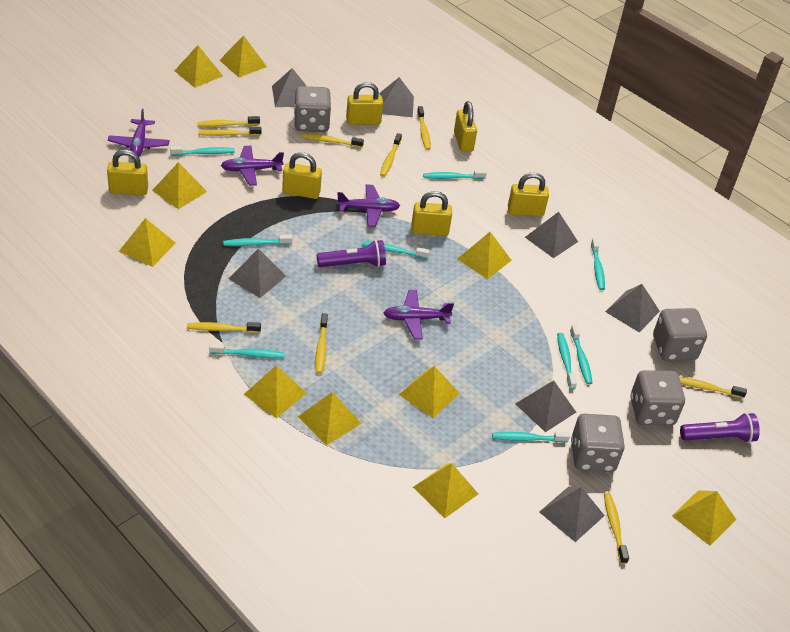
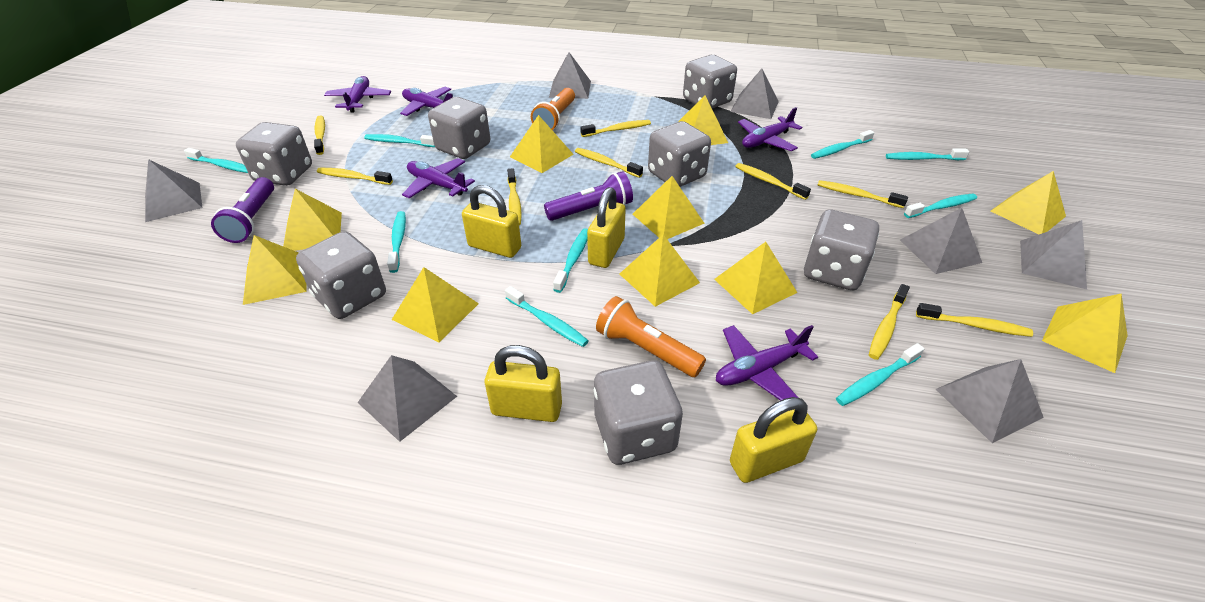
grey dice: [294,86,331,132] [571,414,625,472] [630,370,685,426] [653,308,707,361] = 4 -> [236,122,312,186] [296,231,386,319] [428,97,490,159] [594,360,683,465] [648,121,711,187] [683,55,737,108] [804,210,879,290] = 7
orange flashlight: none = 0 -> [531,88,575,130] [596,296,706,377] = 2
purple plane: [108,109,170,157] [221,146,284,186] [337,185,400,227] [384,290,454,340] = 4 -> [324,76,391,113] [400,87,453,116] [402,158,475,199] [716,325,818,401] [738,107,803,151] = 5
yellow padlock: [107,150,148,195] [282,152,322,199] [346,82,383,125] [411,191,452,236] [454,101,477,152] [508,173,549,216] = 6 -> [462,185,521,258] [485,345,562,422] [587,187,626,268] [730,397,817,483] = 4

